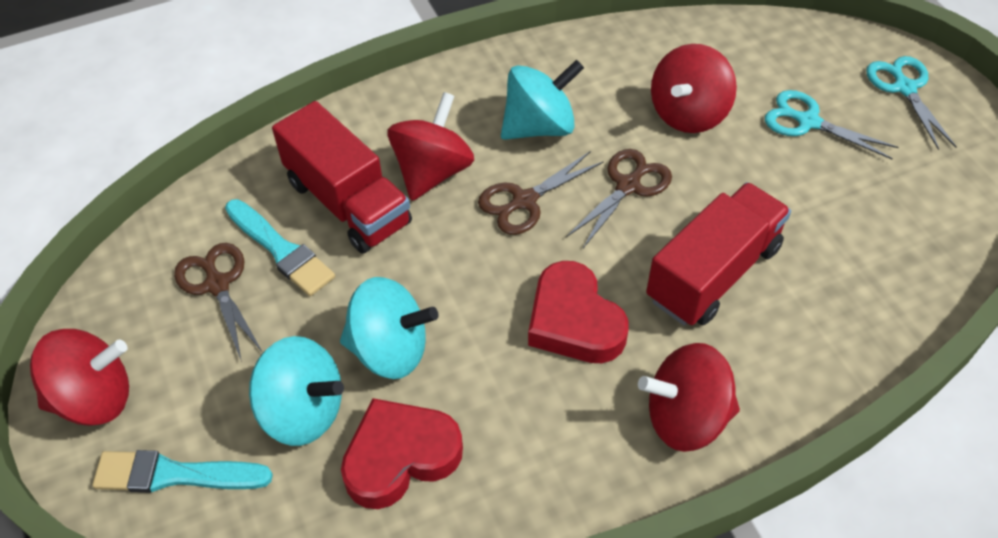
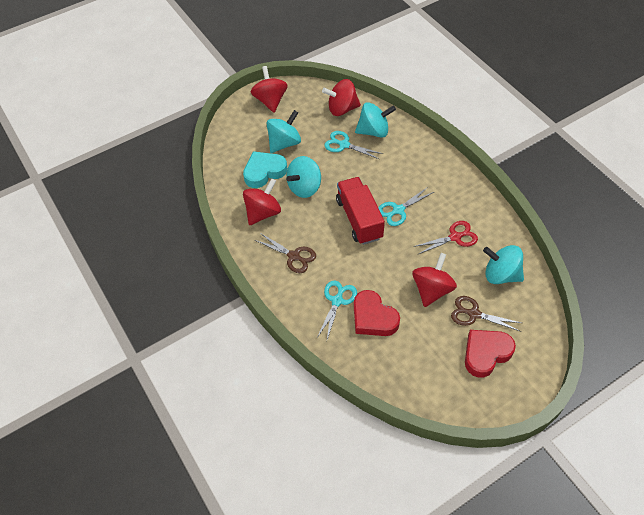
brown scissors: [174,243,263,362] [478,151,603,235] [566,149,672,248] = 3 -> [255,233,316,273] [451,296,521,332] = 2
red scissors: none = 0 -> [413,221,478,255] = 1
red truck: [272,101,412,254] [646,182,791,326] = 2 -> [336,177,385,245] = 1
turquoise brush: [92,450,273,493] [225,199,335,296] = 2 -> none = 0
turquoise heart: none = 0 -> [243,151,287,188] = 1
turquoise scissors: [765,90,899,160] [866,56,956,150] = 2 -> [317,281,357,340] [324,131,383,159] [378,187,434,226] = 3
turquoise spinning top: [249,336,344,446] [340,277,439,379] [501,60,584,140] = 3 -> [266,110,301,153] [286,156,321,198] [355,102,396,138] [483,245,524,284] = 4

